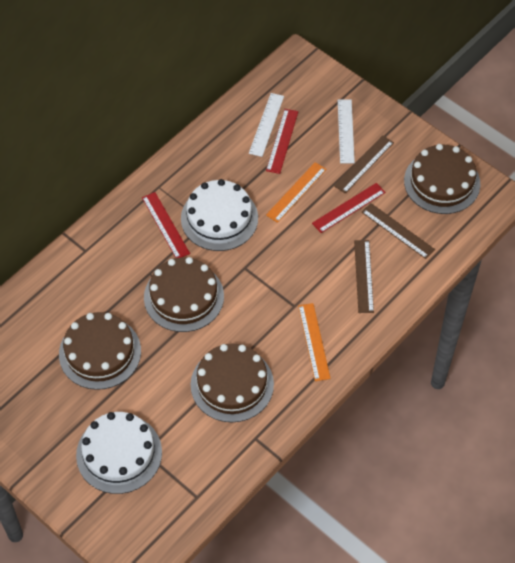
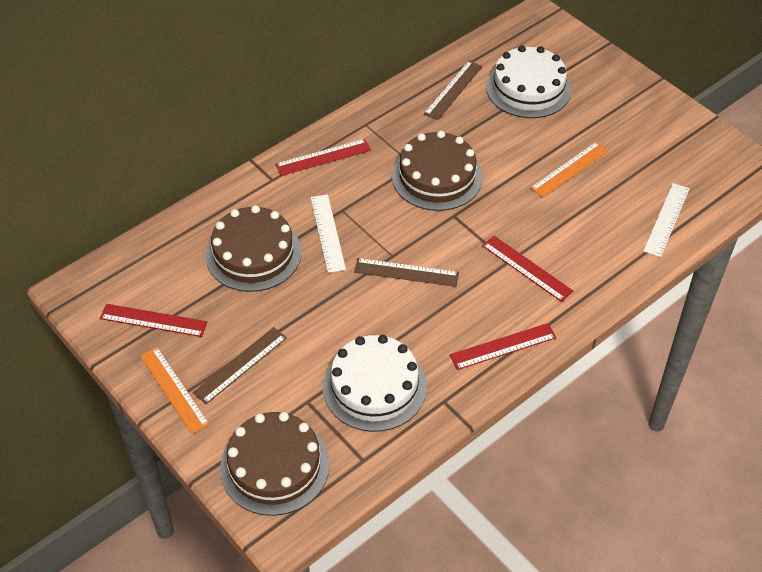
brown cake: [59,312,141,390] [144,257,224,332] [191,344,274,422] [404,144,480,214] = 4 -> [206,205,301,292] [220,412,330,516] [392,131,483,211] = 3
red ruler: [142,192,190,258] [266,109,298,174] [312,183,385,233] = 3 -> [100,304,207,337] [275,139,371,176] [450,323,556,370] [482,236,573,302] = 4

